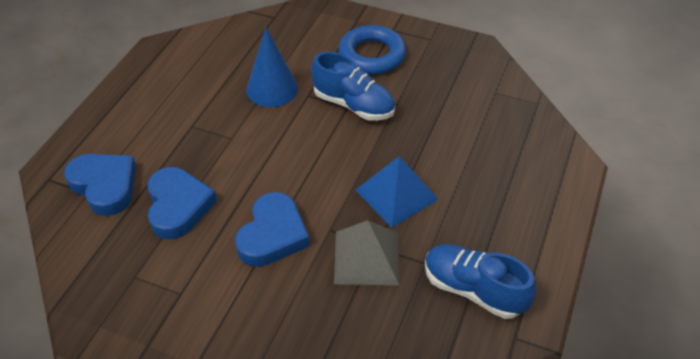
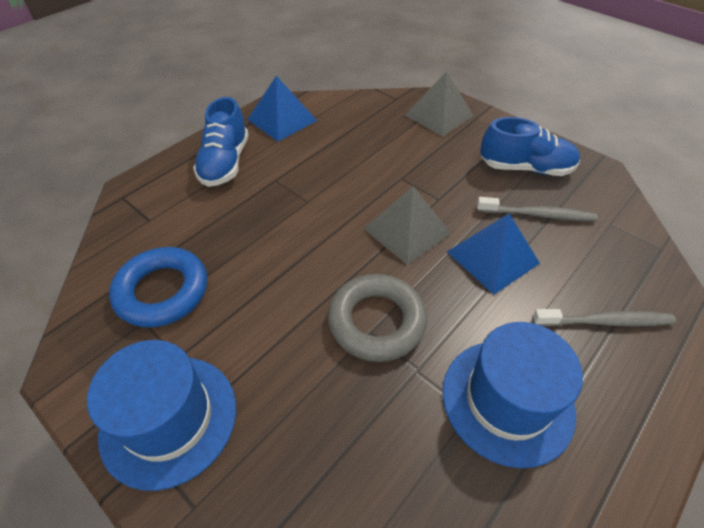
blue cone: [246,28,298,107] = 1 -> none = 0
blue hat: none = 0 -> [87,340,236,491] [443,322,583,468] = 2
blue heart: [64,154,136,216] [147,167,217,239] [235,192,310,267] = 3 -> none = 0
blue pyramid: [355,156,439,228] = 1 -> [247,76,317,142] [447,214,540,295] = 2
grey pyramid: [334,220,399,285] = 1 -> [363,186,451,265] [405,71,474,137] = 2
grey ring: none = 0 -> [328,274,427,362] = 1
grey toothbrush: none = 0 -> [477,197,598,221] [532,309,676,326] = 2

